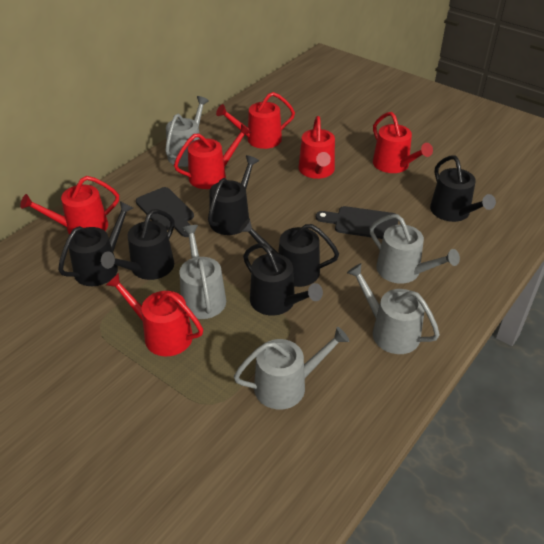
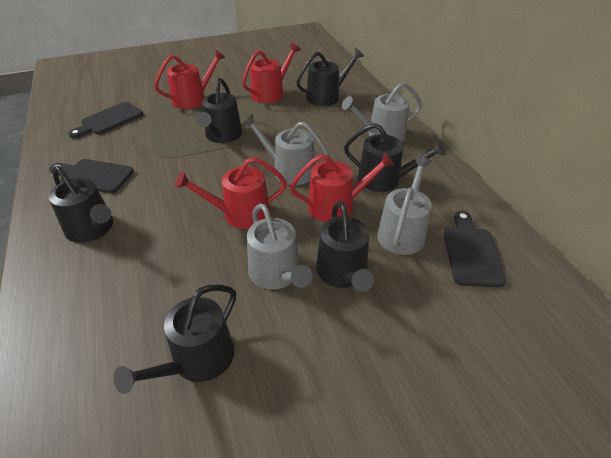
black cutting board: [136,187,194,237] [316,206,398,239] = 2 -> [49,159,134,193] [68,102,143,138] [444,211,506,288] = 3
grey watering can: [165,96,209,167] [179,225,226,319] [234,327,349,410] [347,263,440,354] [370,214,460,284] = 5 -> [242,114,330,185] [247,203,312,290] [342,82,422,142] [377,157,432,255] = 4
red watering can: [20,176,119,235] [106,273,203,356] [174,124,251,189] [216,92,295,149] [299,116,335,179] [373,112,433,173] = 6 -> [154,49,225,109] [175,157,287,229] [242,43,301,103] [290,152,395,222] = 4

